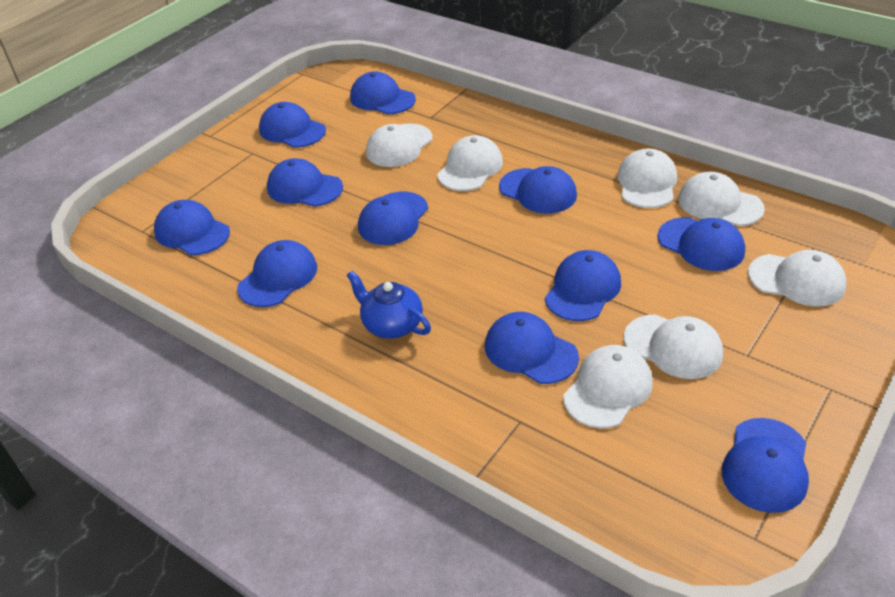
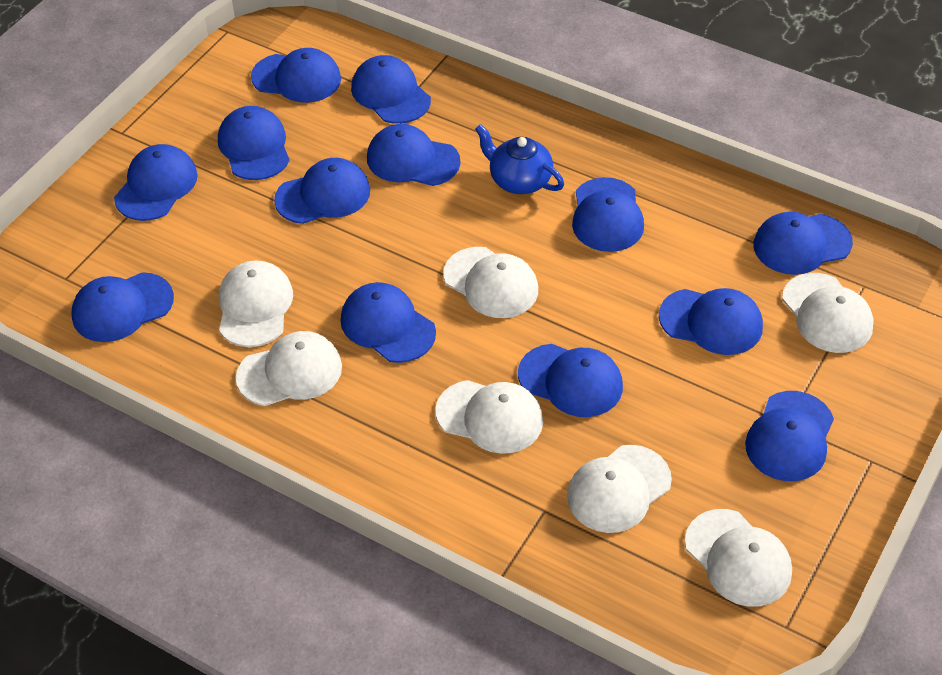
blue cap: [154,200,230,255] [237,240,317,307] [259,102,326,148] [267,158,343,207] [350,71,416,114] [358,191,428,245] [485,312,579,384] [499,166,577,214] [545,250,621,321] [657,217,745,271] [722,418,809,513] = 11 -> [71,272,174,342] [114,144,198,221] [218,106,290,180] [251,48,341,103] [274,158,370,224] [340,282,436,363] [351,55,431,124] [367,124,461,186] [518,344,623,417] [572,177,644,252] [659,288,763,355] [745,391,834,481] [754,212,853,275] = 13

